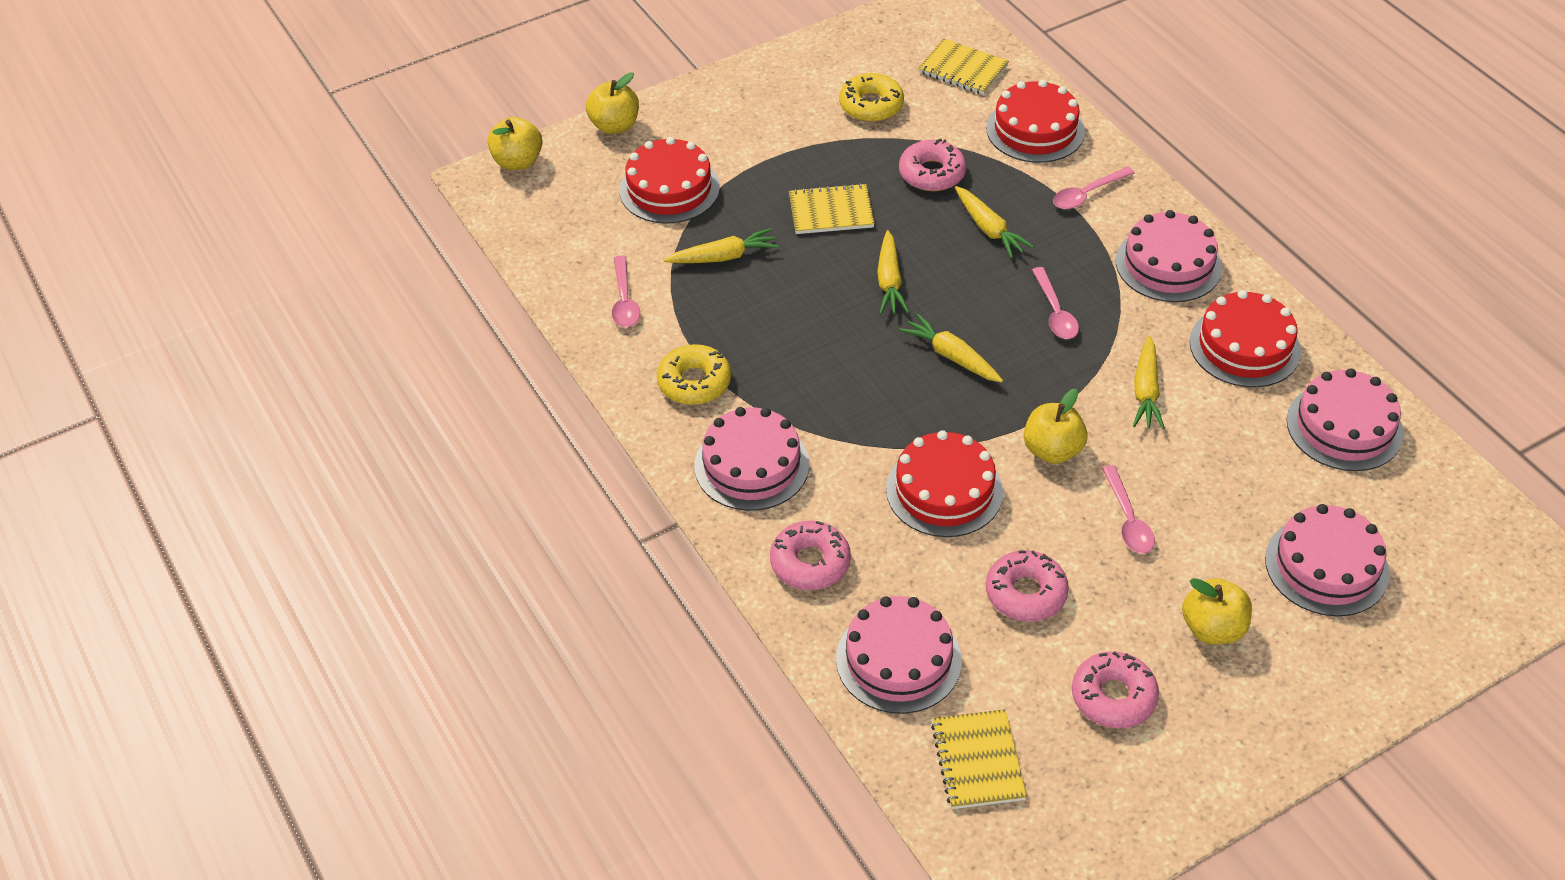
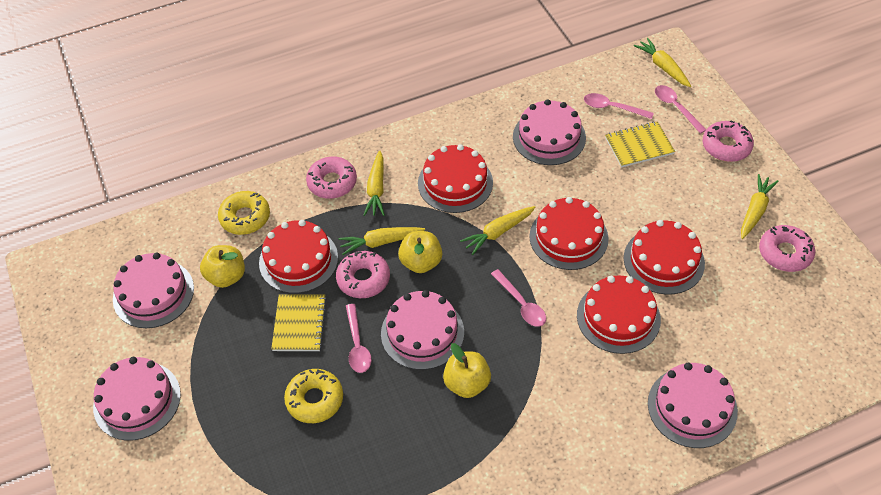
red cake: [619,137,720,224] [886,430,1003,537] [986,80,1085,163] [1189,290,1301,387] = 4 -> [259,220,338,293] [418,144,493,213] [529,197,609,270] [577,275,661,354] [624,220,705,295] = 5
yellow apple: [488,117,542,170] [586,72,639,134] [1024,389,1088,464] [1182,578,1252,644] = 4 -> [200,245,245,288] [398,231,442,273] [443,343,491,398] = 3
yellow notebook: [789,183,875,234] [918,39,1009,95] [931,709,1027,809] = 3 -> [271,294,327,351] [605,121,675,168] = 2

